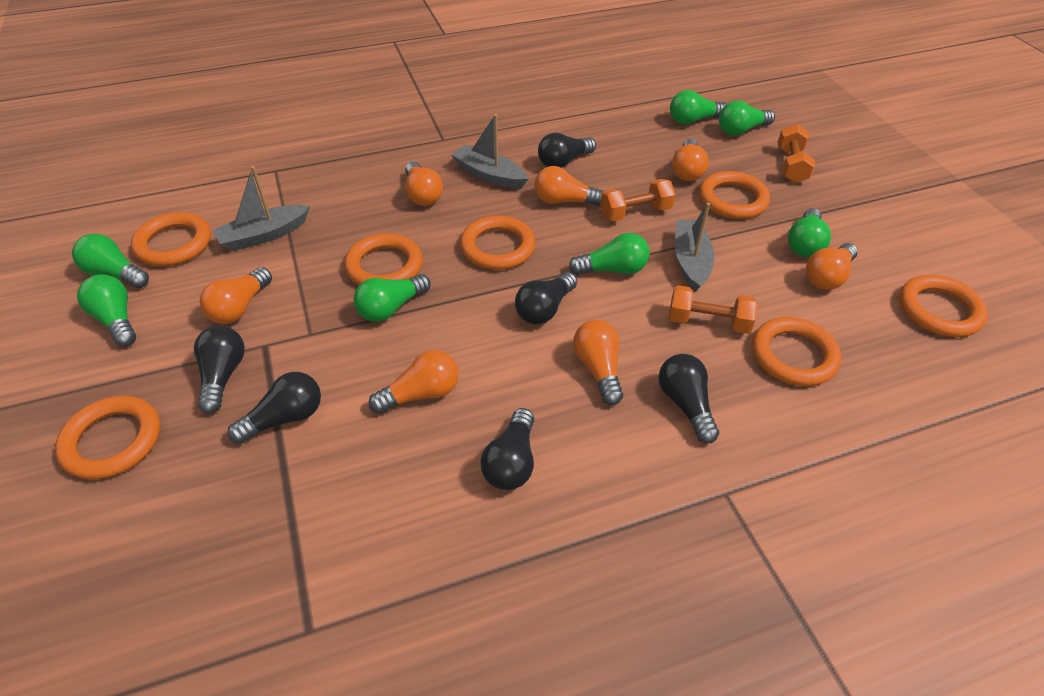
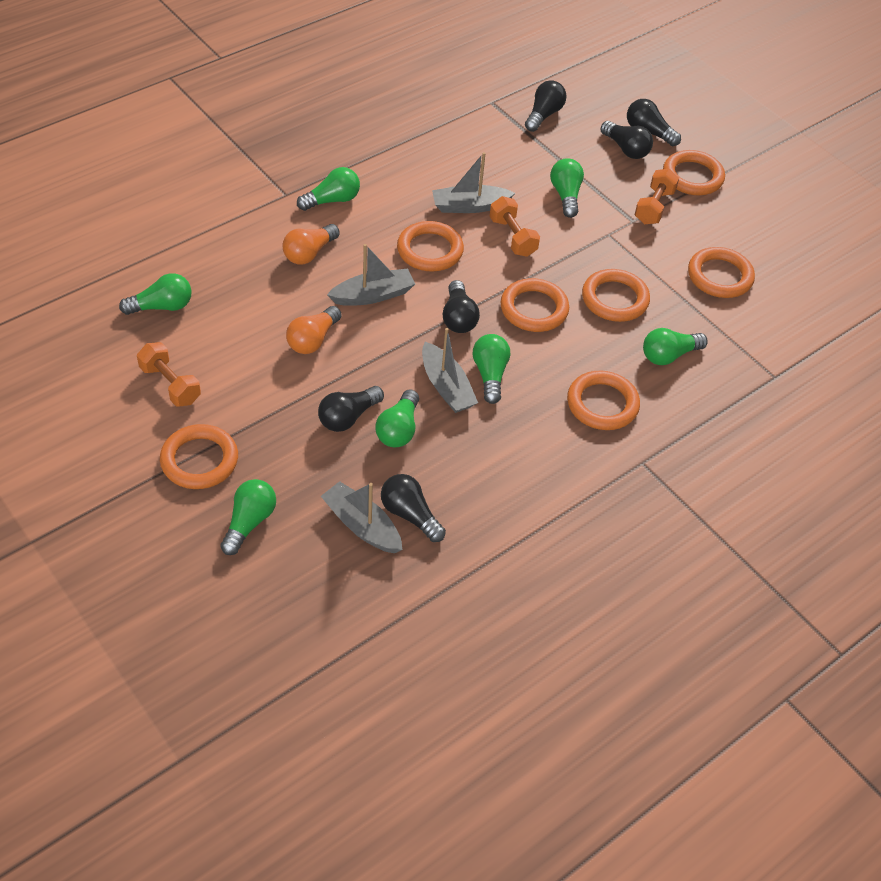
grey boat: [213,166,310,251] [451,114,528,189] [675,203,714,292] = 3 -> [321,481,402,553] [327,244,415,306] [422,328,478,413] [432,152,515,213] = 4
orange light bulb: [200,267,272,324] [369,350,459,414] [405,161,443,206] [534,166,603,206] [573,320,623,405] [672,139,709,181] [806,243,858,290] = 7 -> [282,224,340,264] [286,306,342,354] = 2

